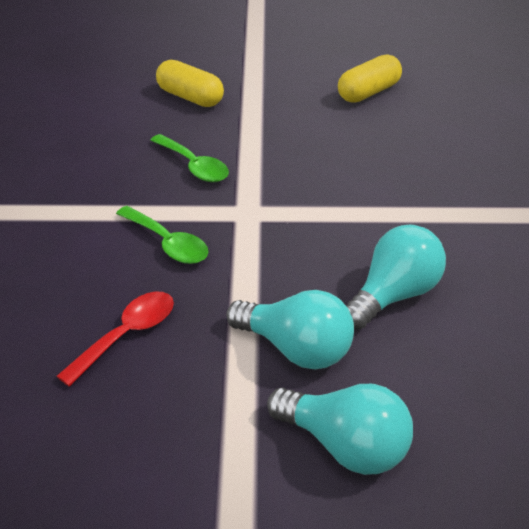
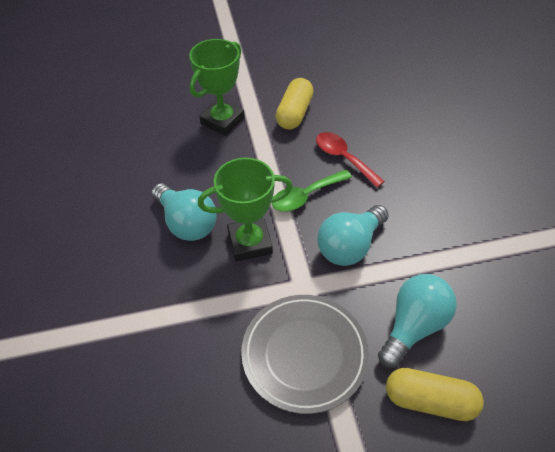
green spoon: [116,206,208,264] [150,134,229,182] = 2 -> [272,170,352,212] = 1
green trophy: none = 0 -> [189,39,245,136] [198,158,293,262] = 2
grey plate: none = 0 -> [241,295,369,414] = 1

